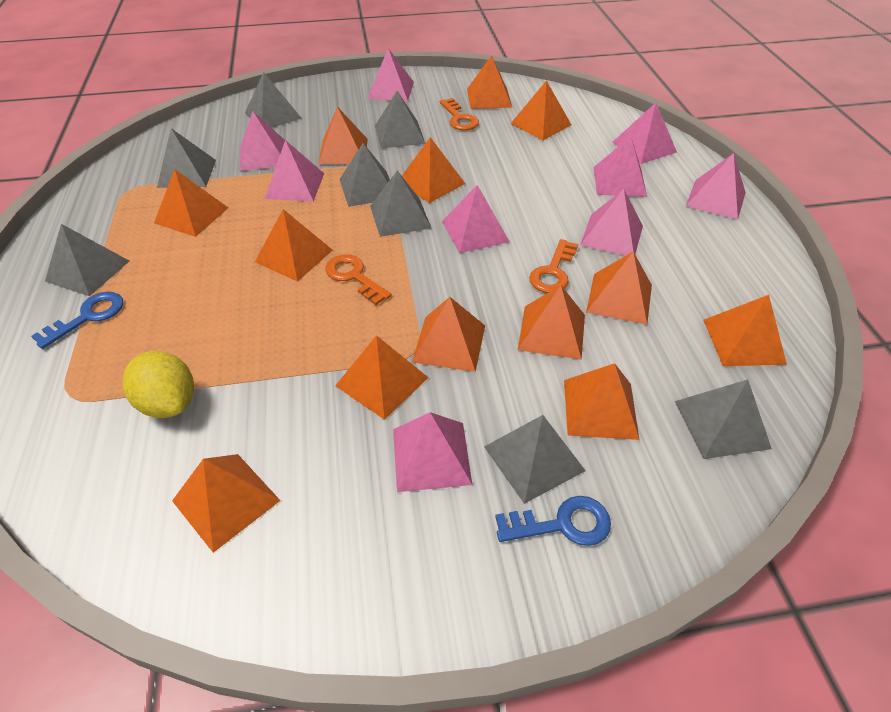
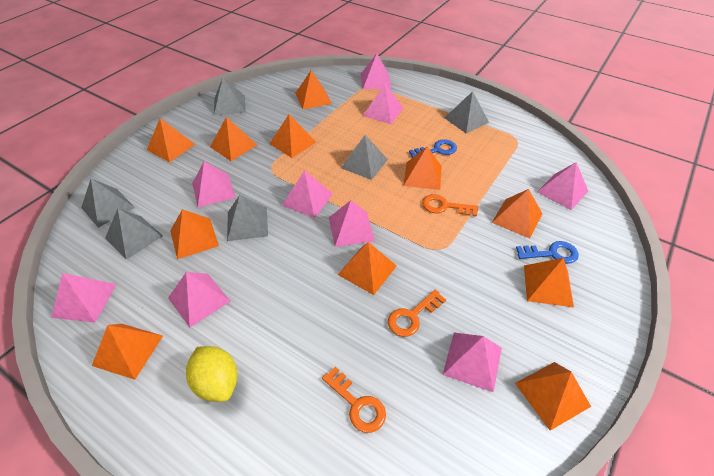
grey pyramid: [45,224,129,296] [157,128,216,188] [245,72,302,128] [340,143,390,207] [370,171,431,237] [375,91,425,149] [484,415,586,504] [675,379,772,459] = 8 -> [81,179,135,228] [105,208,162,260] [214,77,245,116] [227,195,268,241] [341,135,388,180] [445,91,489,133] = 6
orange pyramid: [154,169,228,237] [172,454,281,553] [255,209,333,282] [318,107,368,164] [335,335,429,420] [402,137,465,203] [412,297,485,372] [467,55,512,109] [511,80,572,140] [518,285,585,360] [564,363,639,440] [586,251,652,325] [703,295,787,366] = 13 -> [92,324,163,380] [147,118,195,162] [170,209,219,259] [210,117,257,161] [269,114,316,158] [295,71,332,109] [338,242,397,295] [403,147,442,190] [492,189,542,238] [515,362,591,431] [524,258,574,307] = 11

